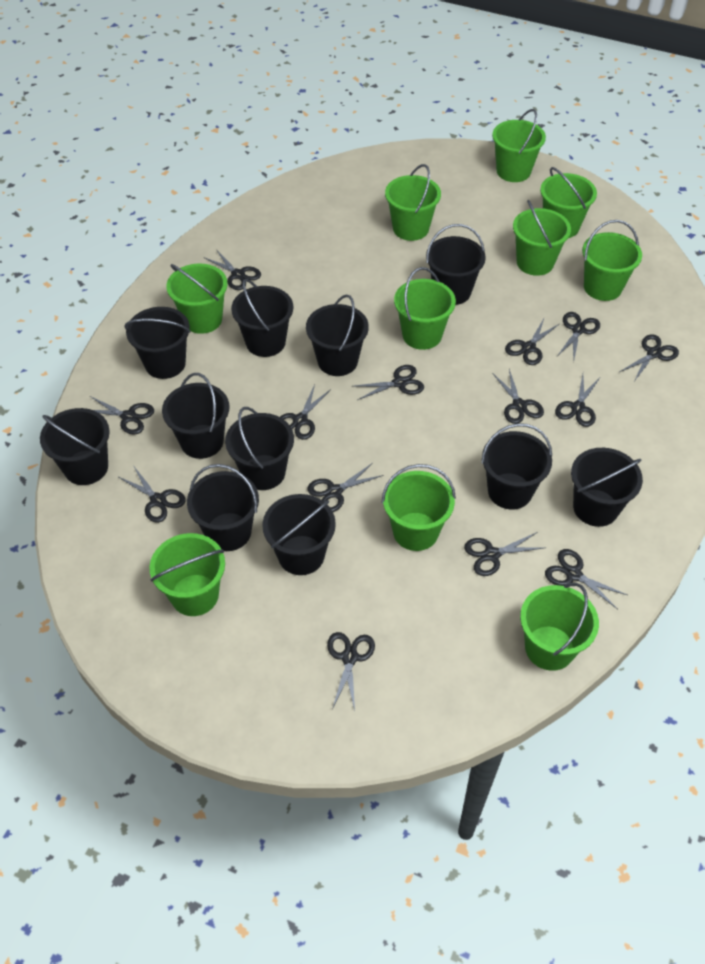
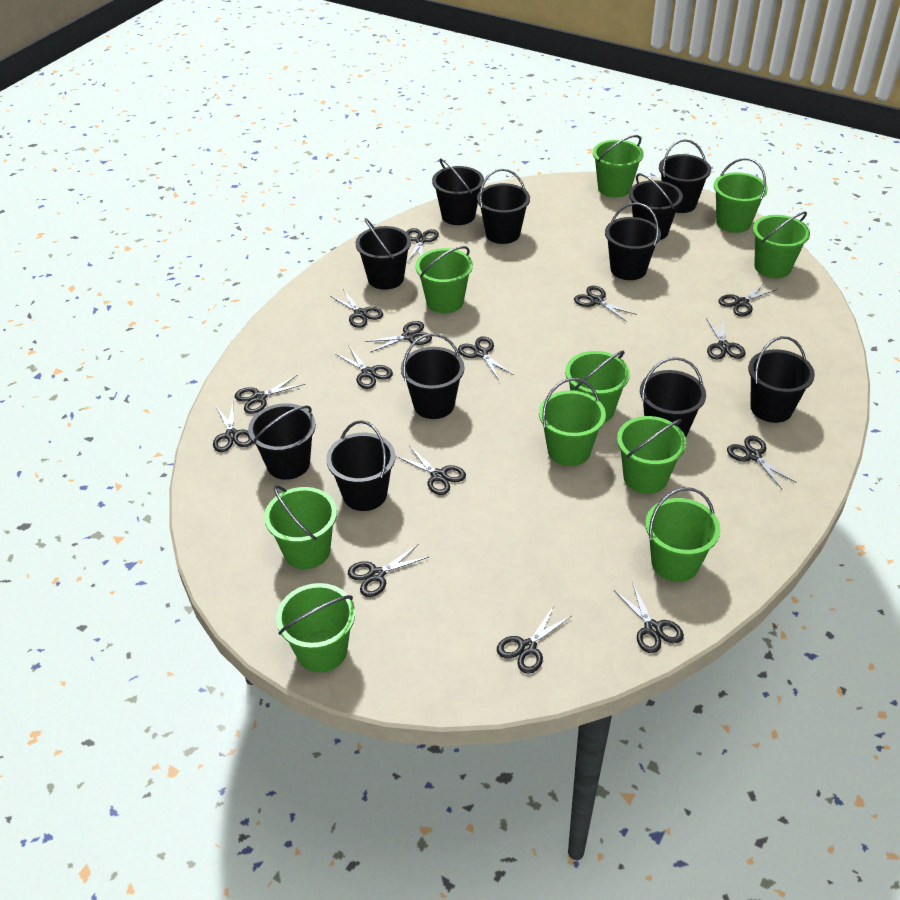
black scissors: [90,396,154,434] [119,465,186,523] [204,249,261,290] [280,384,331,440] [307,463,384,512] [327,632,375,711] [354,365,424,400] [464,532,544,576] [492,369,544,424] [505,319,559,365] [545,549,627,609] [555,374,600,427] [557,312,600,359] [620,334,679,381] = 14 -> [213,403,252,452] [235,375,305,414] [330,289,383,328] [335,345,393,389] [348,544,429,597] [364,321,432,353] [396,447,466,495] [407,228,439,262] [458,336,514,380] [497,606,571,674] [574,286,637,322] [614,582,684,653] [706,318,746,360] [718,282,777,316] [727,436,797,489] = 15

